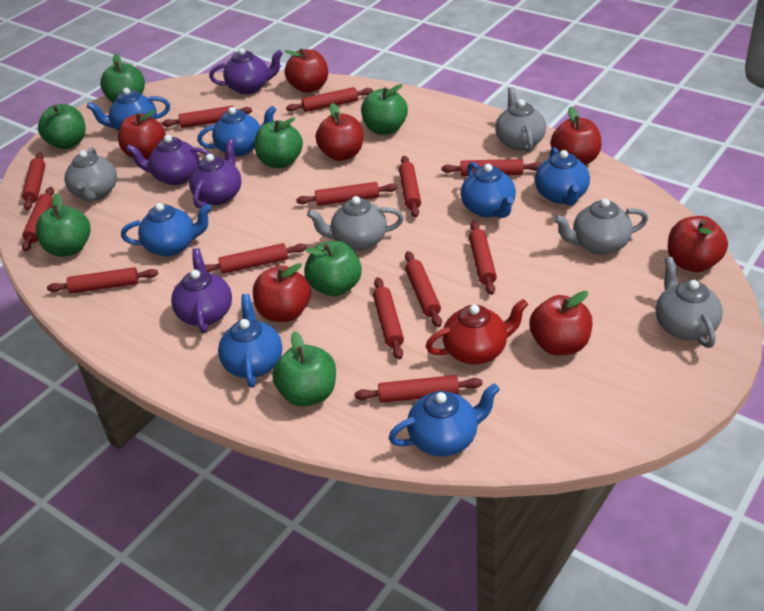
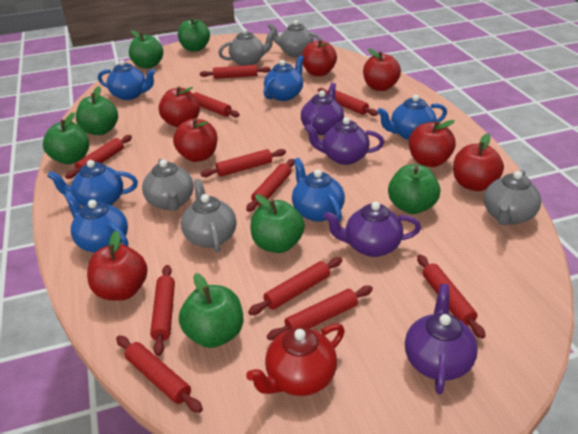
blue teapot: [87,88,170,131] [121,203,211,256] [197,106,276,156] [218,294,282,388] [389,383,500,457] [461,162,516,218] [535,147,590,206] = 7 -> [47,160,138,206] [64,192,128,253] [98,60,156,100] [263,55,304,101] [292,158,345,222] [377,95,447,140] = 6
red rolling pin: [22,152,45,210] [22,187,54,251] [47,267,158,294] [162,106,252,128] [205,243,307,274] [286,87,373,112] [296,182,398,206] [354,375,483,403] [373,277,404,359] [399,156,421,217] [405,251,442,327] [442,159,541,176] [469,221,497,295] = 13 -> [65,135,132,179] [116,336,203,413] [150,265,175,356] [193,92,240,117] [200,65,271,79] [200,149,286,177] [246,159,295,212] [248,257,342,315] [267,286,373,340] [318,88,378,116] [417,255,485,339] = 11

